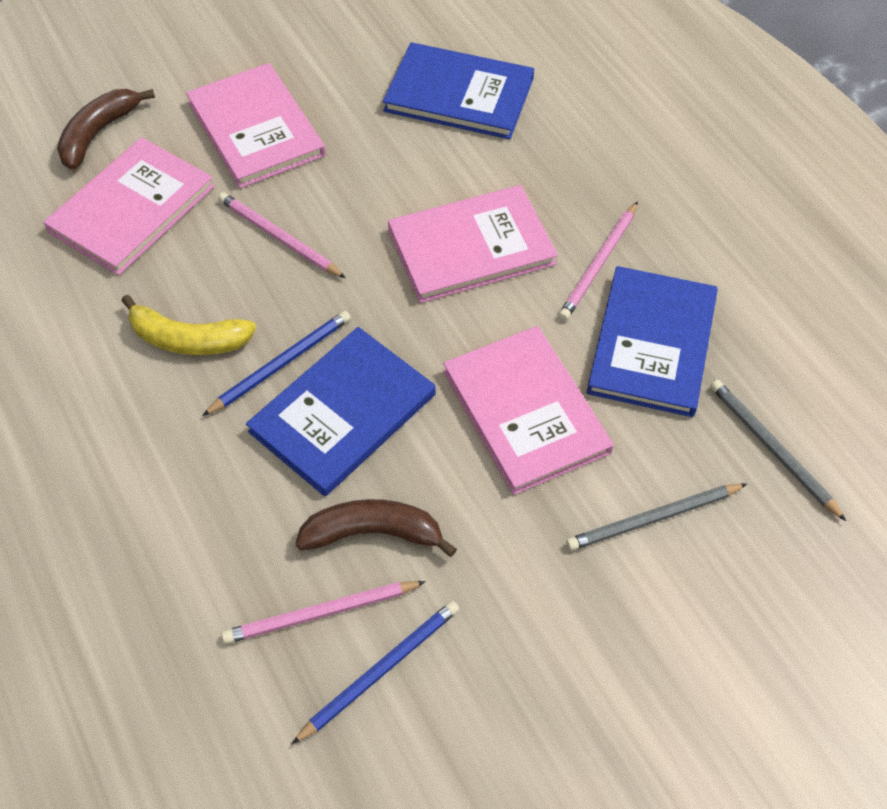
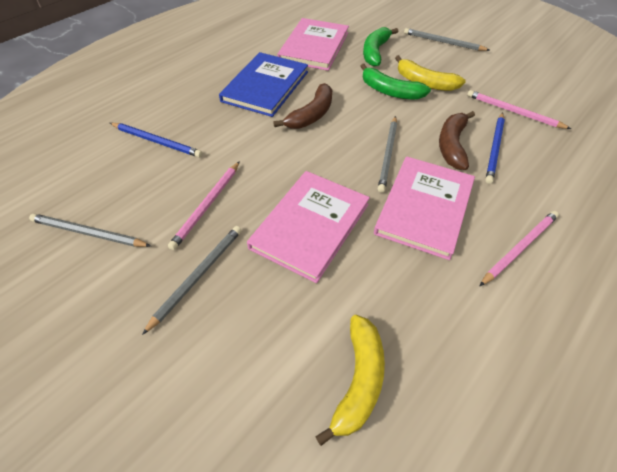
blue book: [246,327,436,496] [383,42,534,139] [587,266,718,417] = 3 -> [219,52,308,117] = 1
green banana: none = 0 -> [361,63,431,100] [363,27,398,67] = 2
grey pencil: [566,484,747,551] [710,380,846,521] = 2 -> [29,214,151,247] [142,226,242,335] [378,116,397,193] [404,28,489,51] = 4
pink book: [43,137,214,275] [186,63,326,188] [388,185,558,303] [443,326,614,495] = 4 -> [247,171,370,283] [278,18,349,71] [374,157,475,260] = 3
yellow banana: [121,295,256,355] = 1 -> [315,315,385,446] [395,55,466,91] = 2

